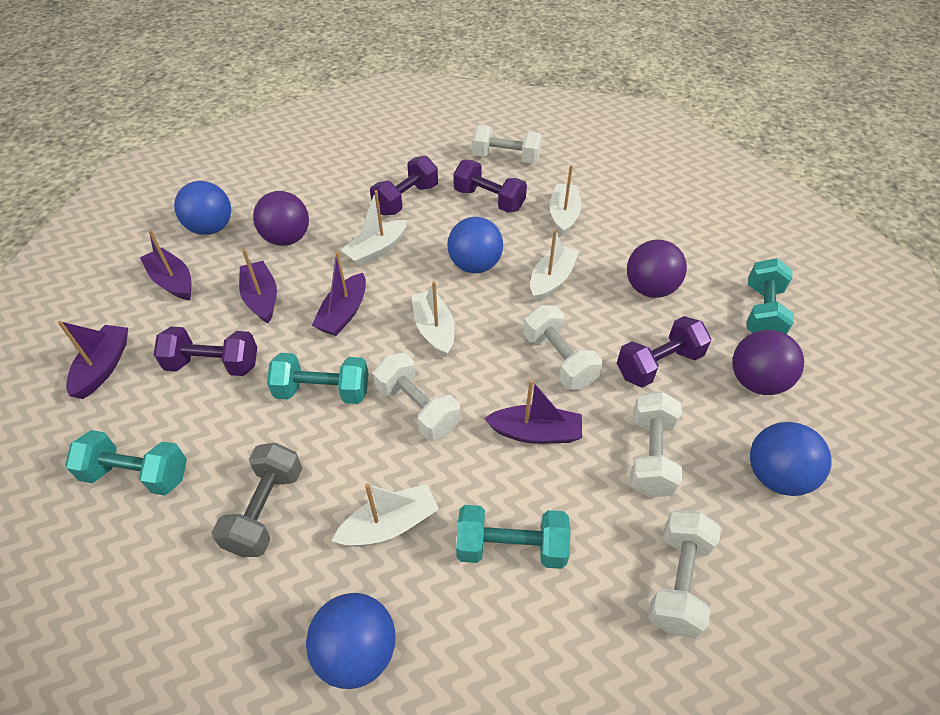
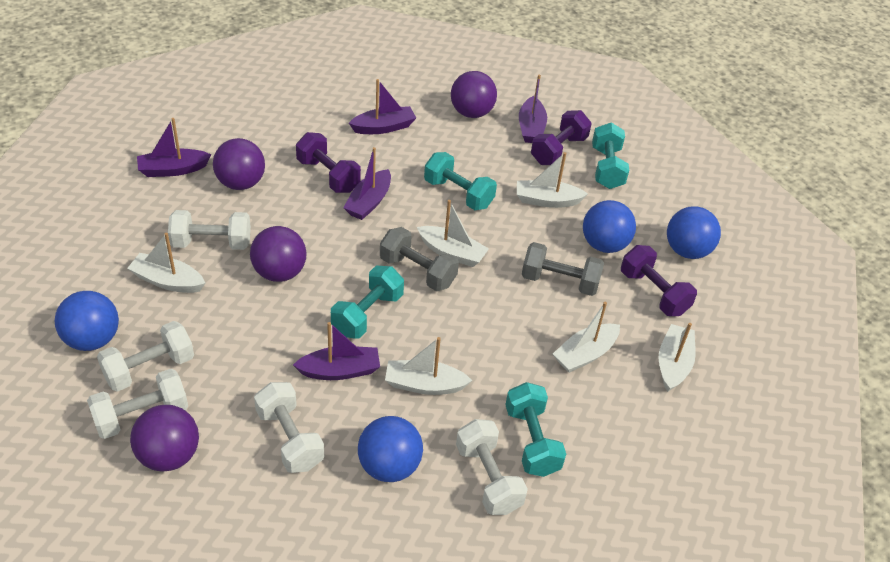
grey dumbbell: [211,443,302,557] = 1 -> [380,227,459,291] [522,242,604,296] = 2
purple ball: [253,191,309,246] [627,240,687,298] [732,330,804,395] = 3 -> [130,405,199,472] [213,138,265,190] [250,226,307,282] [451,71,497,118] = 4
purple dumbbell: [154,327,257,376] [370,156,438,215] [453,160,527,213] [617,316,711,388] = 4 -> [296,132,361,193] [531,110,592,165] [621,245,697,316] = 3
white boat: [332,483,439,547] [341,190,407,266] [412,281,455,358] [530,229,579,302] [549,165,581,237] = 5 -> [127,233,205,293] [385,337,472,395] [417,200,489,267] [517,152,588,208] [553,302,620,373] [659,323,696,392] = 6

